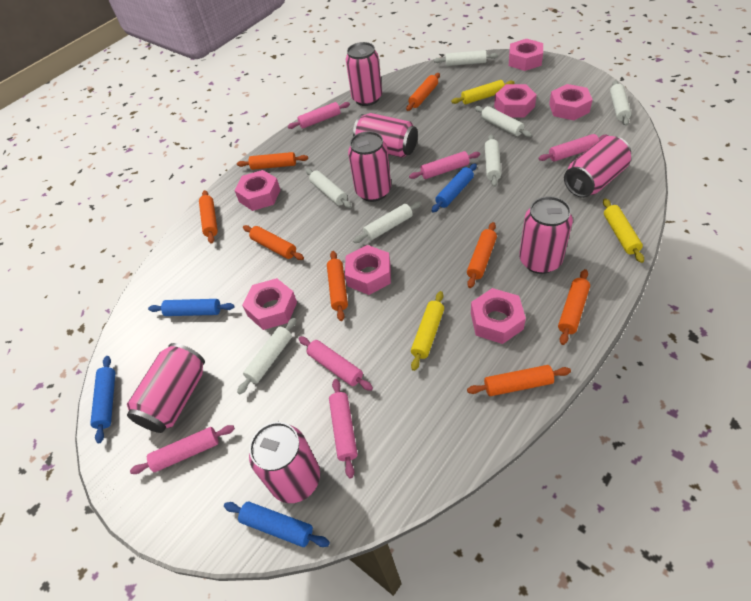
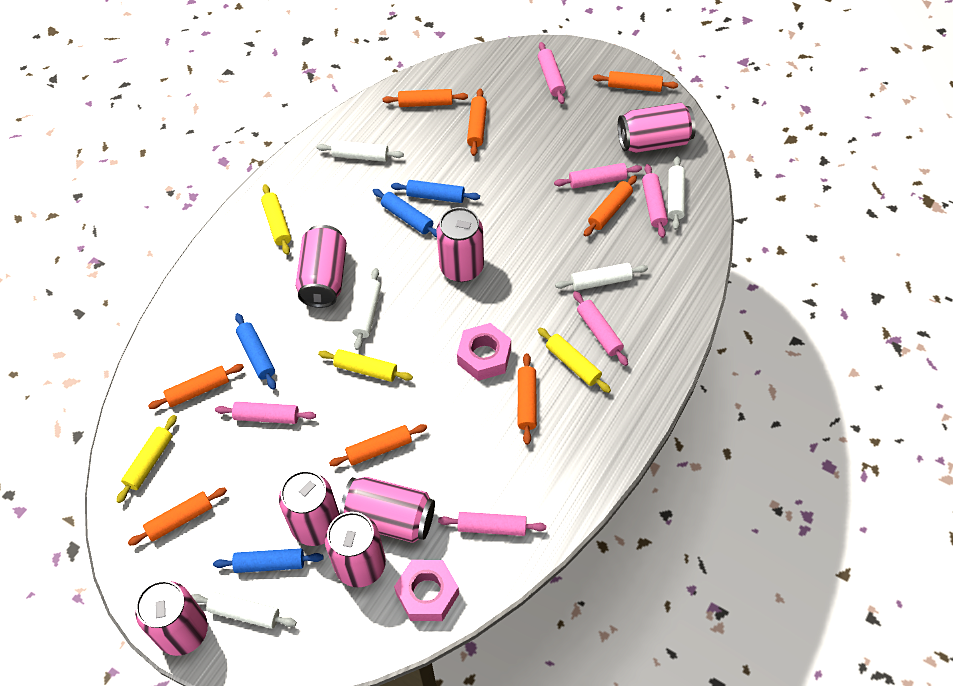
pink nut: [234,170,280,211] [242,278,297,330] [345,245,391,295] [471,288,526,344] [494,84,537,118] [509,39,543,71] [549,84,593,120] = 7 -> [394,560,459,621] [457,323,511,381] = 2
white rolling pin: [237,318,297,394] [306,169,352,208] [353,202,421,243] [434,50,498,66] [474,106,532,137] [485,135,501,187] [610,81,631,126] = 7 -> [191,592,297,629] [317,140,404,162] [352,268,381,350] [555,263,648,291] [668,156,685,230] = 5
yellow rolling pin: [411,291,444,371] [451,80,514,104] [603,198,644,263] = 3 -> [116,415,177,503] [261,184,291,255] [318,349,413,382] [538,327,611,393] = 4

